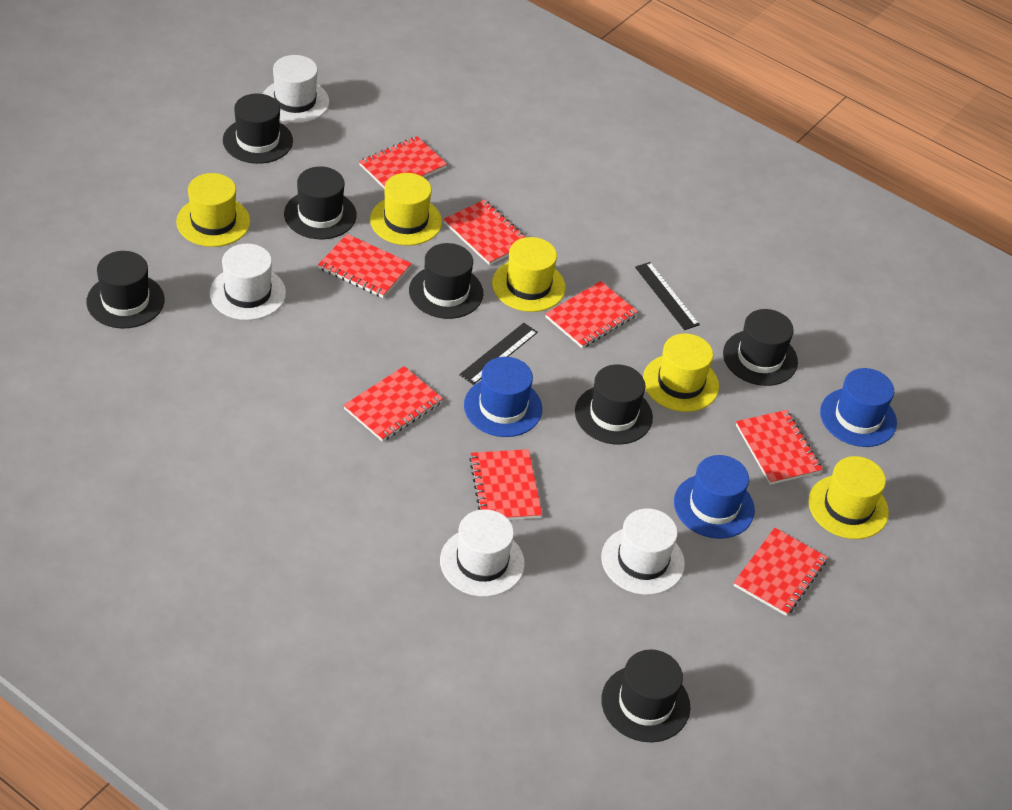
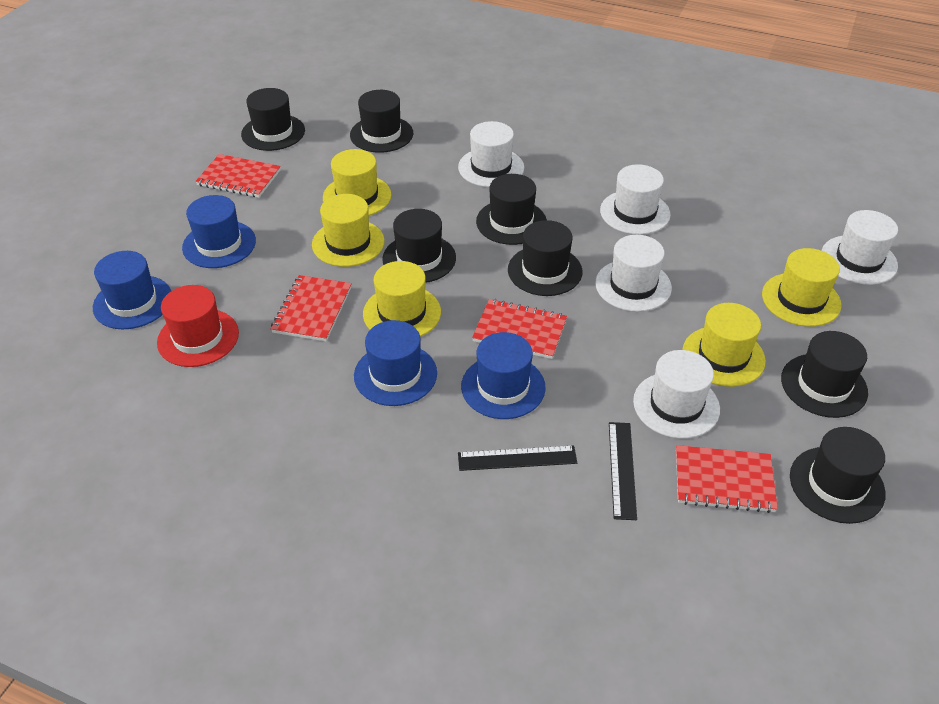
blue hat: [464,357,542,437] [674,455,755,539] [820,368,897,447] = 3 -> [93,251,171,329] [182,195,256,268] [354,320,437,406] [461,332,546,419] = 4
red hat: none = 0 -> [157,285,239,367] = 1
red notebook: [318,234,412,298] [343,366,443,442] [359,136,447,189] [443,200,525,265] [469,449,542,520] [545,281,638,348] [733,528,828,616] [736,410,823,485] = 8 -> [195,154,281,198] [271,275,352,341] [472,299,567,359] [676,445,778,513] = 4
white hat: [210,244,286,320] [263,55,329,123] [440,509,525,597] [601,509,685,595] = 4 -> [458,121,524,187] [595,235,672,312] [600,164,671,235] [633,350,720,439] [821,210,898,285] = 5

